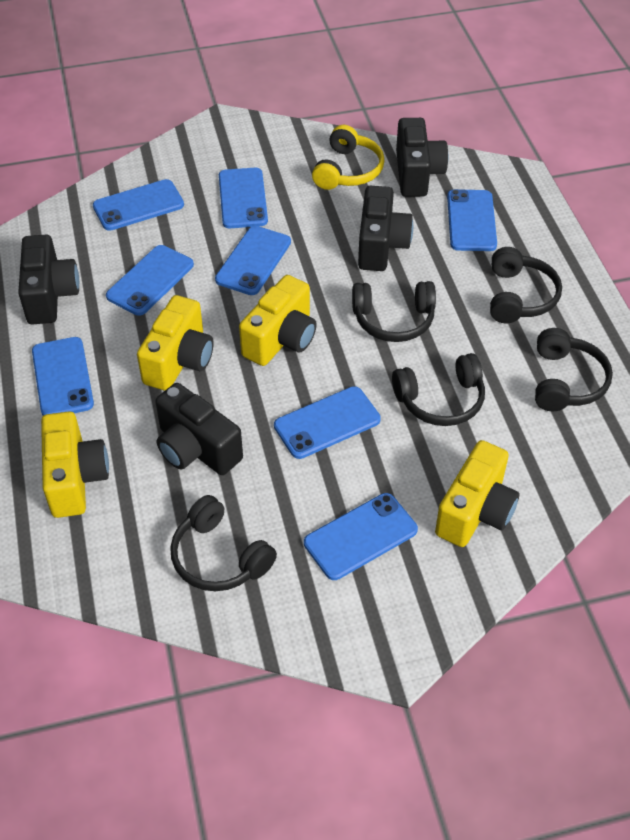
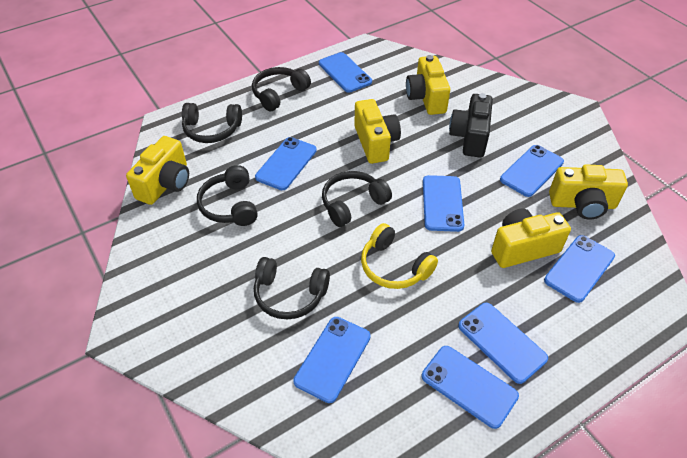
black camera: [18,235,79,325] [155,383,243,475] [358,186,413,271] [396,118,448,197] = 4 -> [449,93,493,158] = 1
yellow camera: [41,411,109,518] [137,295,214,391] [239,275,317,366] [435,440,519,547] = 4 -> [126,136,189,205] [354,99,401,164] [406,55,450,115] [491,208,571,268] [549,165,628,220] = 5

